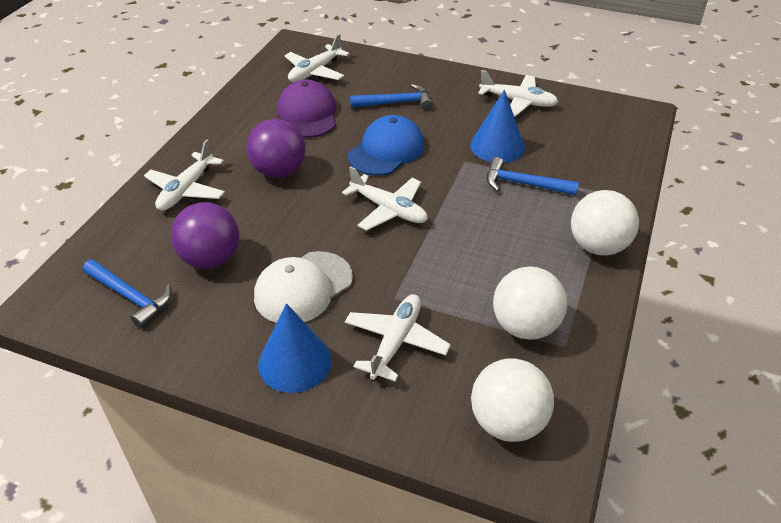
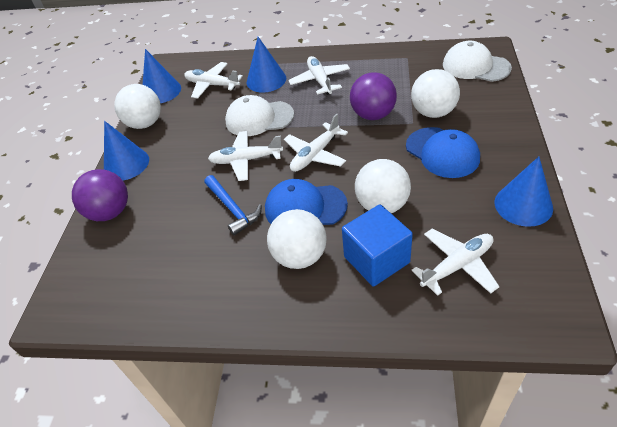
blue cap: [348,115,424,176] = 1 -> [265,179,348,225] [406,127,480,178] = 2
blue cone: [258,303,332,393] [470,90,525,163] = 2 -> [104,121,149,180] [143,49,181,103] [247,37,286,93] [495,156,553,227] = 4
blue cube: none = 0 -> [342,204,413,287] = 1
blue hammer: [83,260,172,328] [350,84,433,110] [487,157,579,195] = 3 -> [204,175,262,236] = 1
purple cap: [277,80,336,138] = 1 -> none = 0
white ball: [471,358,554,442] [493,266,567,340] [571,190,639,255] = 3 -> [114,84,161,129] [267,209,327,269] [355,159,411,213] [411,69,460,118] = 4
white cap: [254,251,353,323] = 1 -> [225,95,294,136] [443,41,512,82] = 2

